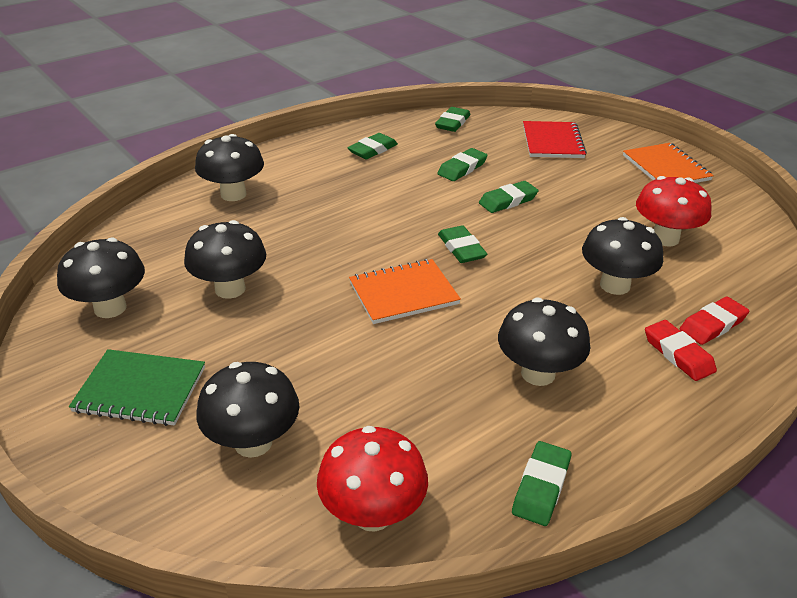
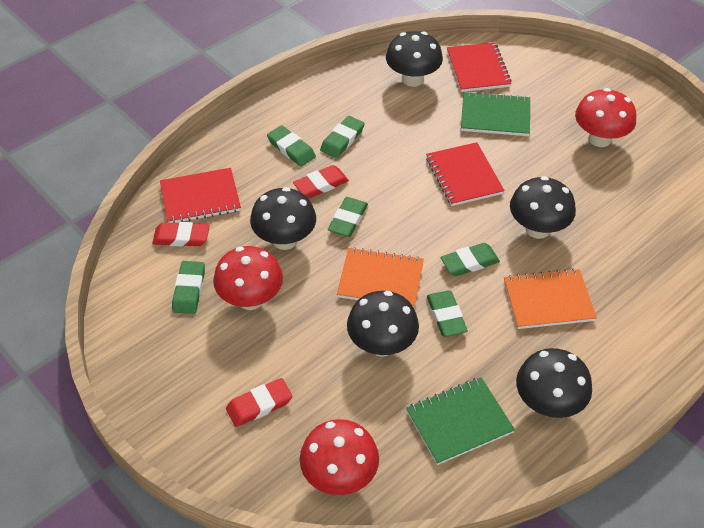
black mushroom: [57,238,145,318] [184,220,266,299] [195,134,264,201] [196,362,300,458] [498,298,590,386] [582,217,663,295] = 6 -> [250,187,316,250] [347,291,419,357] [386,31,443,87] [510,176,576,239] [516,348,592,418] = 5
green notebook: [69,349,205,426] = 1 -> [406,377,515,465] [461,91,530,136] = 2
red eraser: [645,320,717,381] [680,297,749,345] = 2 -> [152,222,210,247] [226,378,292,427] [293,165,349,198] = 3
red mushroom: [317,426,428,532] [636,176,712,247] = 2 -> [213,246,283,310] [300,419,379,495] [575,88,636,147] = 3
red notebook: [523,121,587,158] = 1 -> [160,168,241,223] [426,142,505,206] [447,42,512,92] = 3

